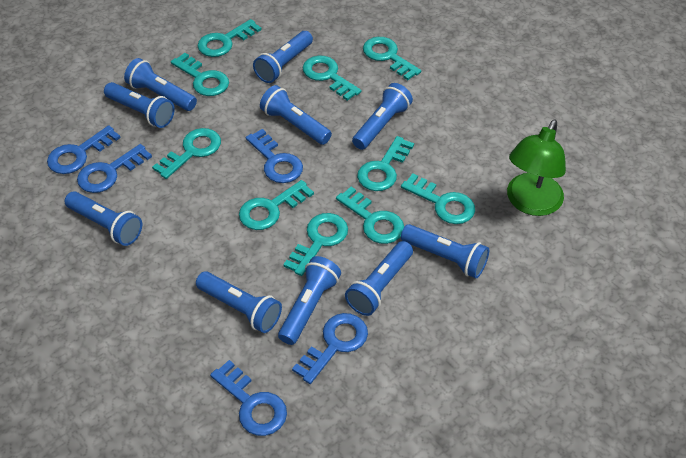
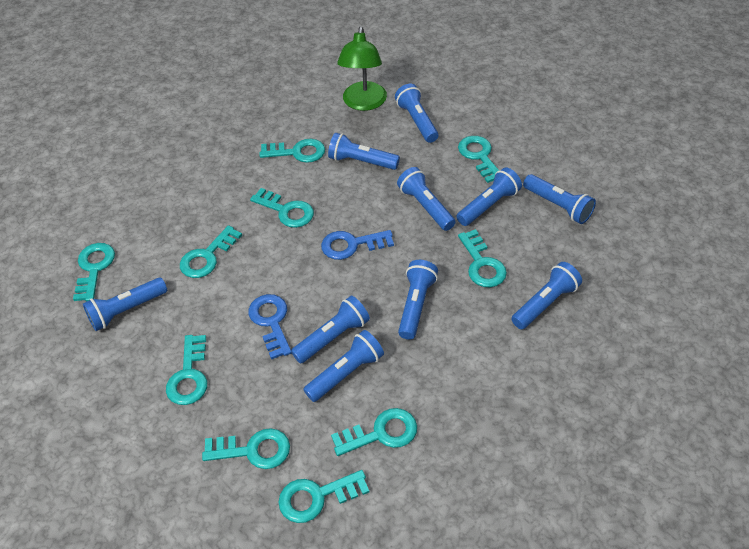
blue key: [47,125,121,174] [77,144,152,193] [210,360,287,436] [246,129,303,183] [292,313,368,384] = 5 -> [248,294,291,360] [321,230,394,260] = 2

